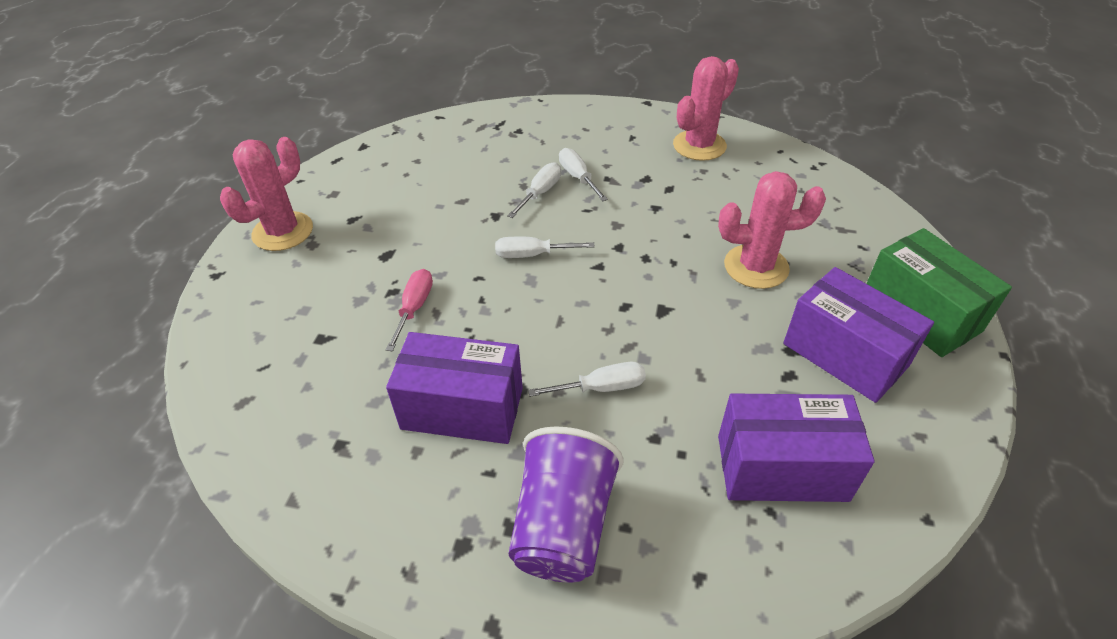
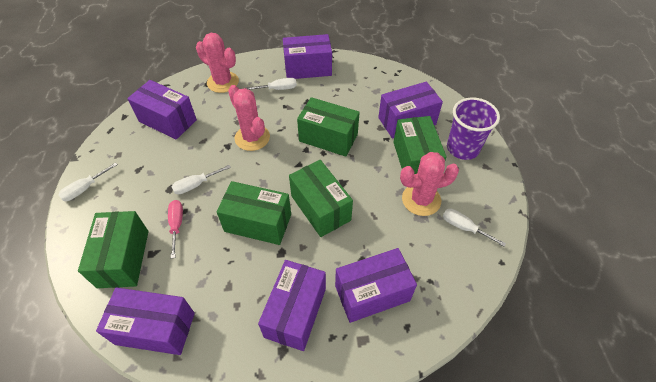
green box: [866,228,1012,357] = 1 -> [78,211,149,288] [216,181,291,245] [289,160,353,237] [297,97,360,157] [393,116,447,174] = 5
purple box: [386,332,523,444] [718,394,875,502] [783,267,934,403] = 3 -> [96,288,195,355] [127,80,197,140] [258,260,326,351] [283,34,332,79] [335,248,417,323] [378,82,443,139] = 6

